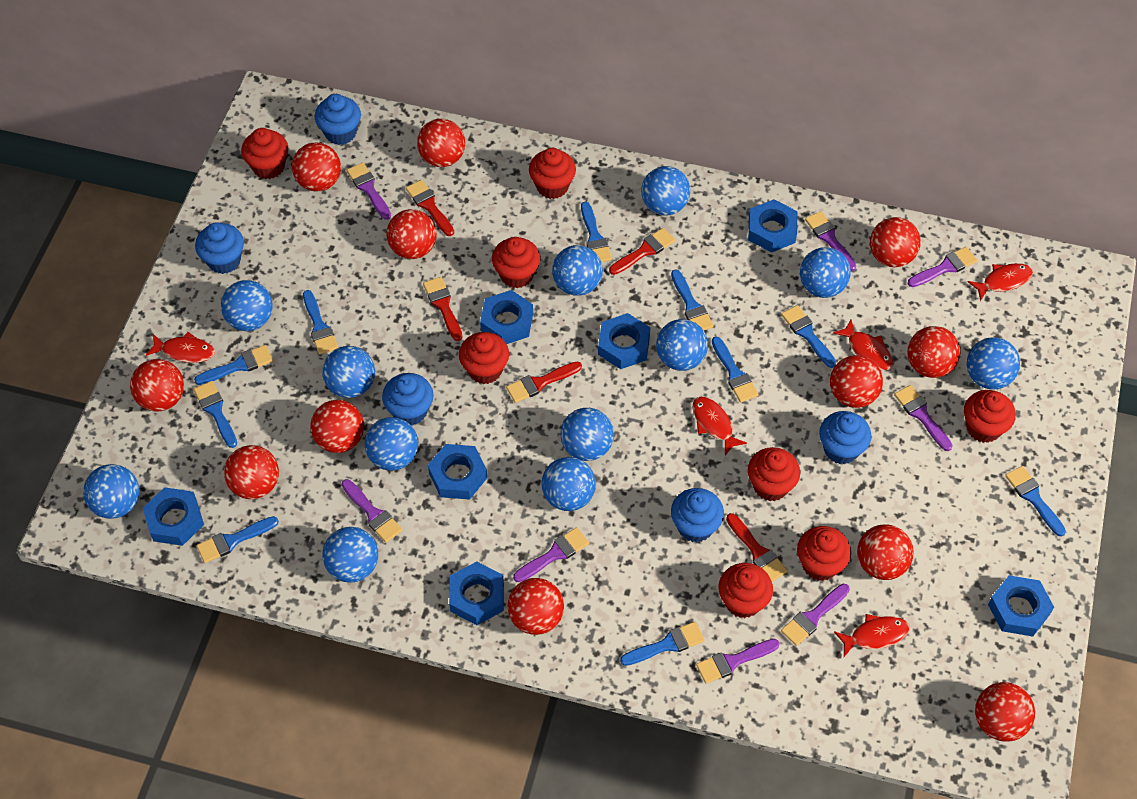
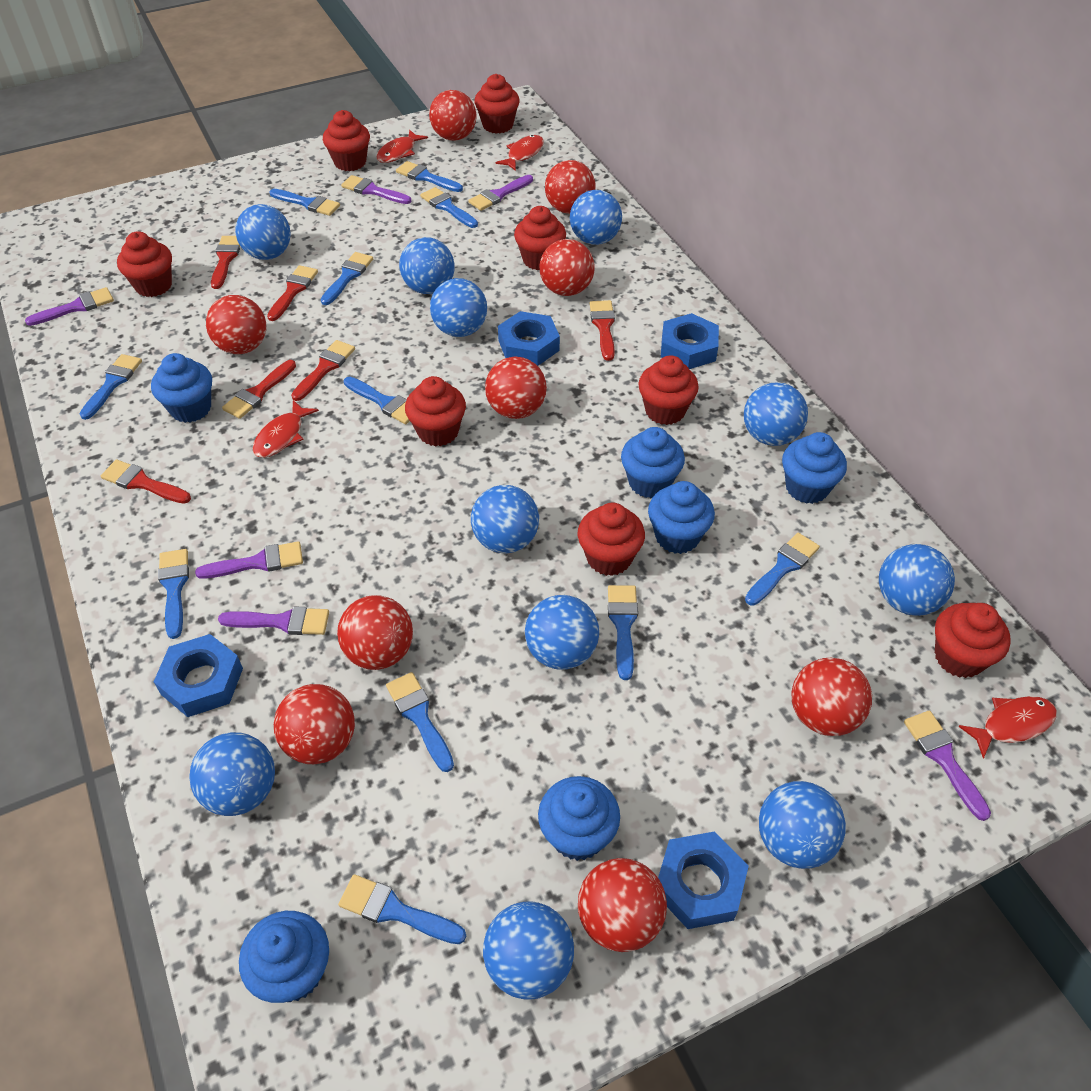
blue ball: [83,464,139,519] [221,280,272,331] [322,346,375,398] [323,527,378,583] [365,417,418,471] [542,457,596,511] [552,245,603,296] [560,408,614,461] [641,166,690,215] [656,319,708,371] [800,247,851,298] [967,337,1020,390] = 12 -> [190,732,275,816] [235,204,291,260] [399,237,455,294] [430,278,487,337] [471,485,539,553] [483,901,574,1000] [525,595,599,669] [570,190,622,245] [744,382,808,446] [759,781,846,869] [879,544,955,616] = 11
blue brush: [194,345,273,385] [194,381,237,448] [196,516,279,563] [303,290,338,355] [581,202,612,262] [620,622,704,666] [671,269,713,330] [712,337,759,402] [781,305,836,368] [1005,466,1066,537] = 10 -> [80,354,142,420] [158,549,189,639] [269,189,340,216] [321,252,373,305] [338,874,466,944] [344,377,410,424] [386,672,454,772] [396,161,463,192] [420,187,478,228] [608,585,638,680] [745,533,820,606] = 11
blue cupcake: [195,222,244,274] [315,94,361,145] [382,373,433,426] [671,488,724,542] [819,411,871,464] = 5 -> [151,353,212,423] [239,911,329,1003] [538,776,620,861] [621,427,685,498] [648,481,715,554] [782,432,847,504] = 6
blue nut: [143,487,204,546] [428,444,487,500] [449,561,504,625] [480,290,533,344] [598,313,650,369] [748,199,797,253] [988,575,1054,636] = 7 -> [154,634,243,717] [498,311,560,366] [658,832,749,929] [661,313,719,369] = 4
purple brush: [341,479,402,543] [347,162,391,220] [513,527,589,582] [696,639,780,684] [781,584,850,646] [805,211,856,271] [894,385,953,451] [908,247,977,287] = 8 -> [25,287,114,326] [195,541,303,579] [218,606,329,635] [341,175,412,204] [468,175,533,211] [904,710,991,821] = 6
red ball: [130,359,184,412] [224,445,279,499] [292,143,341,192] [310,400,364,453] [387,209,437,259] [417,119,465,167] [508,578,564,635] [830,355,883,408] [857,524,914,580] [870,217,921,267] [907,326,960,378] [975,682,1035,742] = 12 -> [206,295,266,354] [274,684,355,764] [337,595,413,670] [429,90,477,141] [485,357,547,419] [539,239,595,296] [545,160,596,214] [578,858,667,952] [792,658,872,736] = 9
red brush: [406,180,454,236] [423,277,463,341] [506,361,582,403] [609,228,675,275] [726,513,787,582] = 5 -> [101,460,191,504] [211,236,240,289] [222,360,296,419] [267,265,318,321] [291,340,355,401] [590,300,615,361] = 6
red fish: [146,332,215,363] [692,397,747,455] [833,319,893,370] [834,614,910,657] [968,263,1033,301] = 5 -> [253,400,319,458] [376,130,428,163] [495,135,544,171] [958,696,1057,759] = 4

